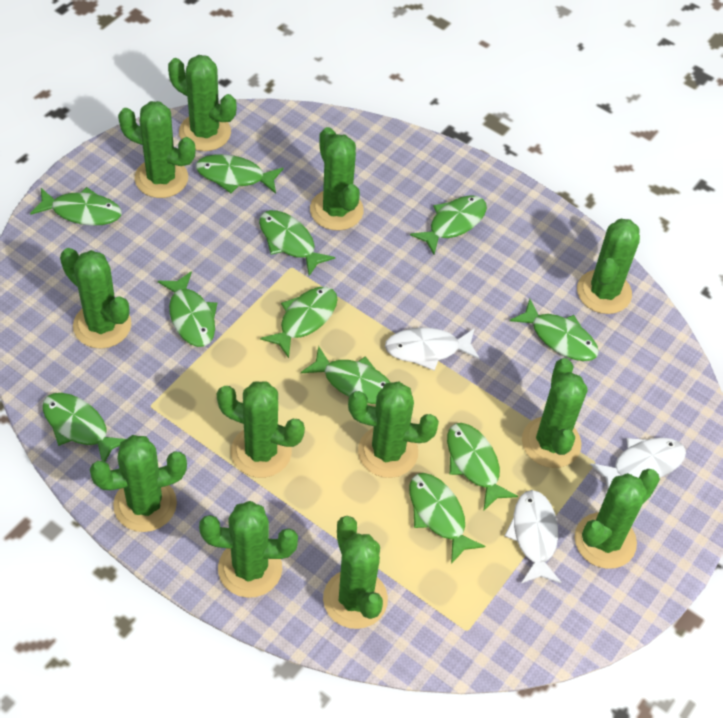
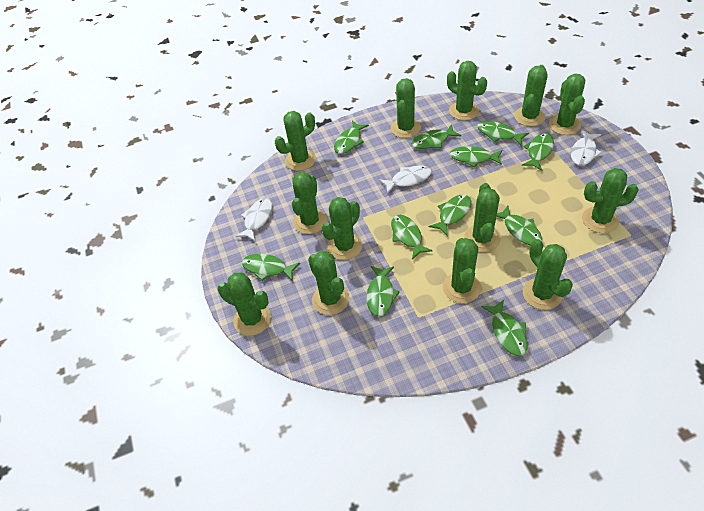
green cactus: [60,248,131,349] [90,435,187,532] [118,101,196,198] [168,55,236,151] [199,501,298,598] [216,381,305,478] [310,127,364,231] [323,516,388,629] [348,381,439,478] [522,358,587,468] [575,469,660,569] [577,219,640,314] = 12 -> [217,273,271,336] [275,111,316,171] [292,172,327,234] [308,251,349,315] [322,197,362,260] [391,78,421,138] [443,238,481,303] [447,61,487,121] [464,183,501,253] [514,65,547,126] [523,239,573,310] [549,74,585,135] [582,168,639,233] = 13

